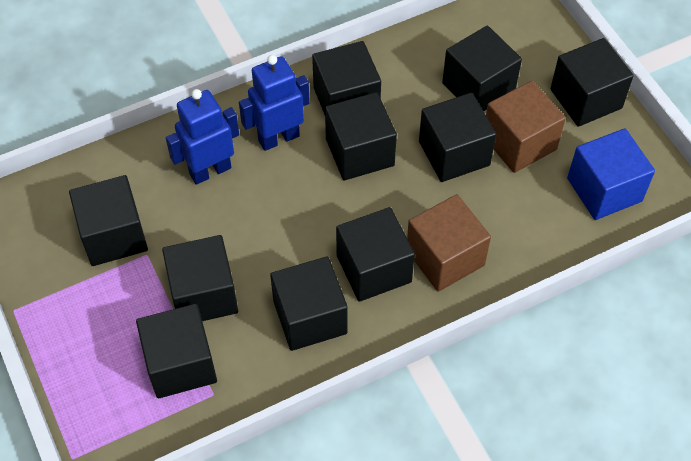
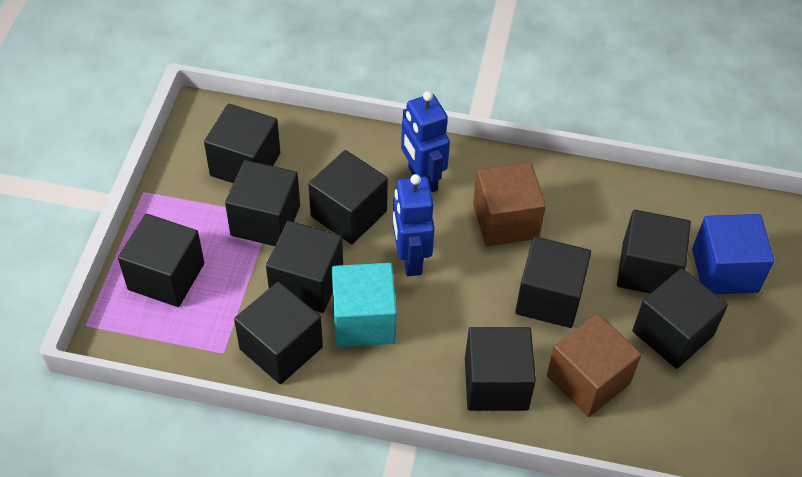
turquoise cube: none = 0 -> [332,263,397,347] = 1

